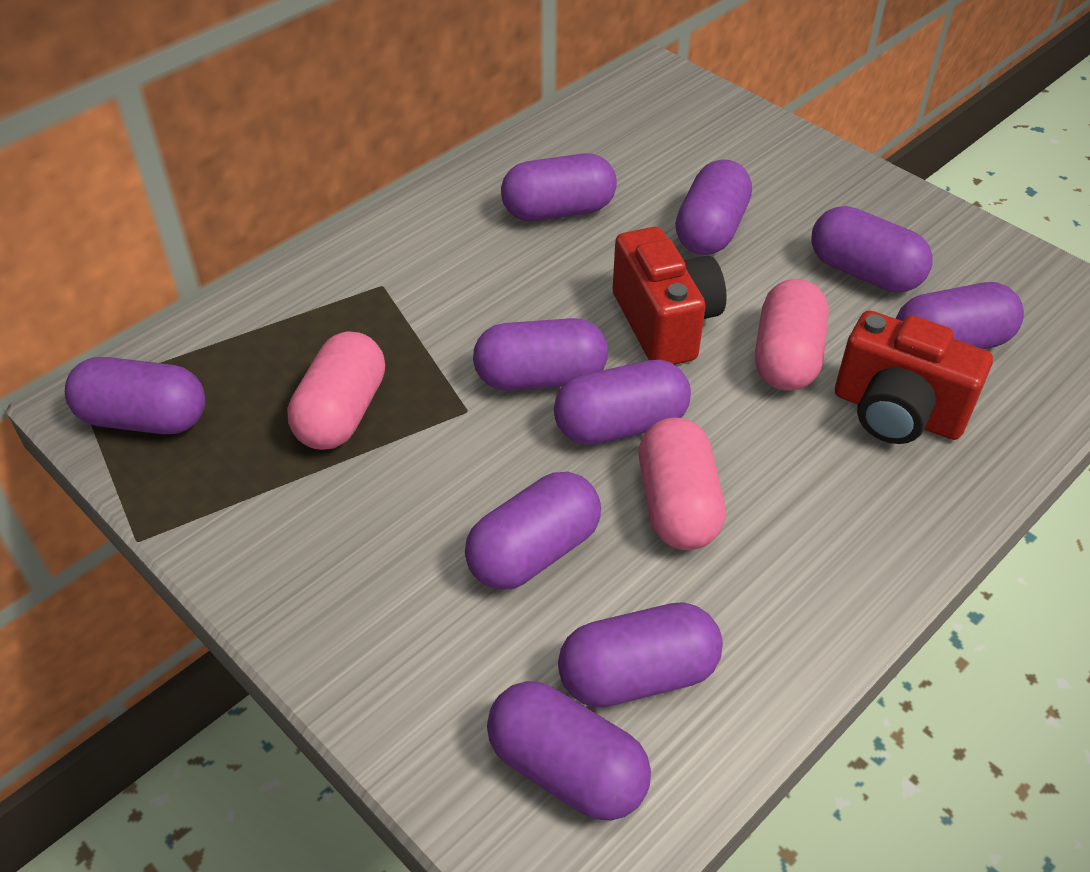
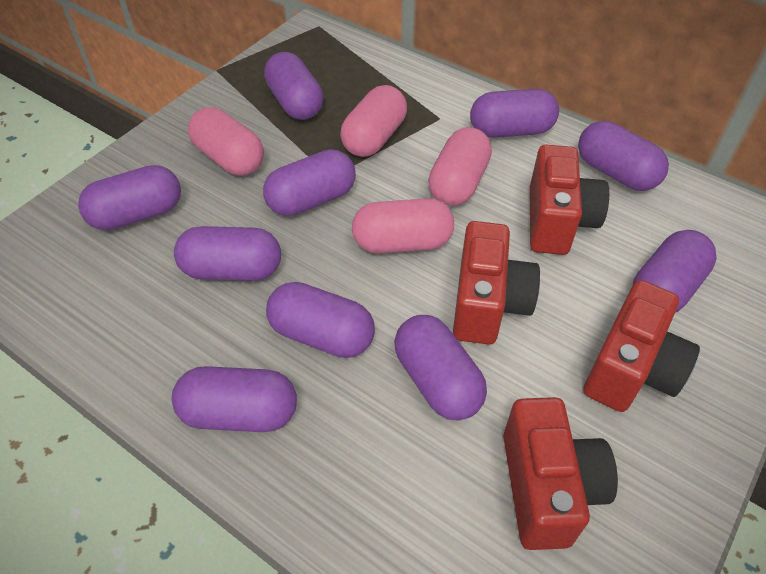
pink capsule: [287,331,385,450] [639,417,725,550] [755,279,829,391] = 3 -> [188,107,264,176] [340,85,407,157] [352,198,454,254] [428,127,492,206] = 4
red camera: [613,227,727,365] [835,310,993,444] = 2 -> [453,221,540,345] [503,397,618,550] [530,145,609,255] [583,280,700,412] = 4

